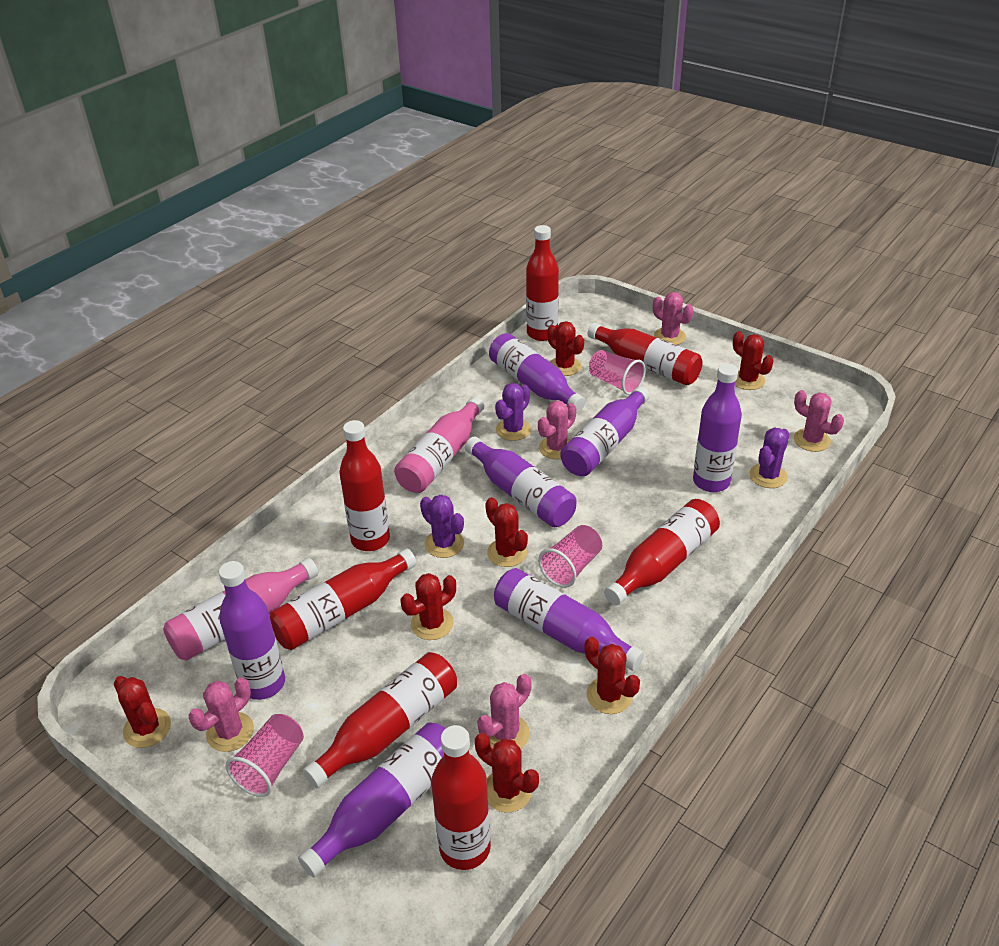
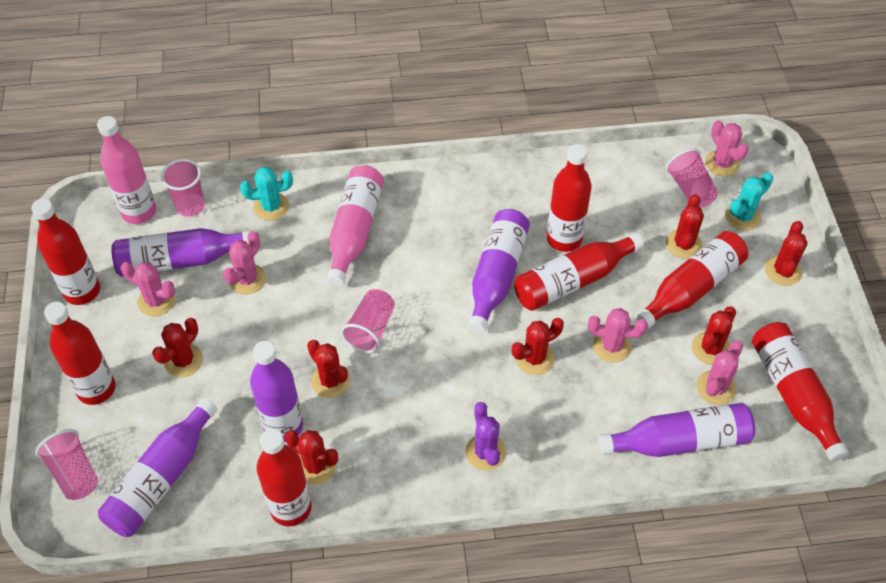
pink cup: [226,714,304,797] [538,525,602,588] [589,350,646,395] = 3 -> [35,429,99,500] [161,159,205,217] [341,289,395,353] [666,148,718,208] = 4
purple bottle: [219,561,285,700] [298,722,446,877] [465,437,576,527] [489,333,586,412] [494,568,644,671] [560,386,650,476] [693,364,742,492] = 7 -> [98,398,217,537] [111,228,251,277] [250,341,303,442] [468,209,530,334] [598,403,755,457] = 5
purple cactus: [420,495,464,558] [495,383,531,441] [749,428,790,488] = 3 -> [465,402,506,471] = 1
turquoise cactus: none = 0 -> [240,167,293,221] [725,172,774,230] = 2

